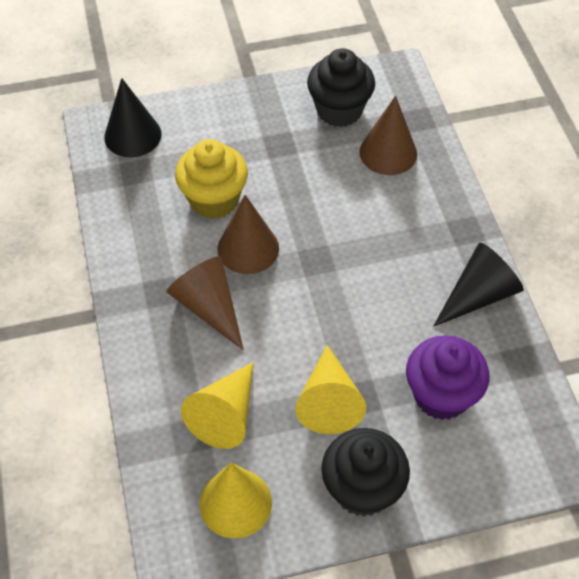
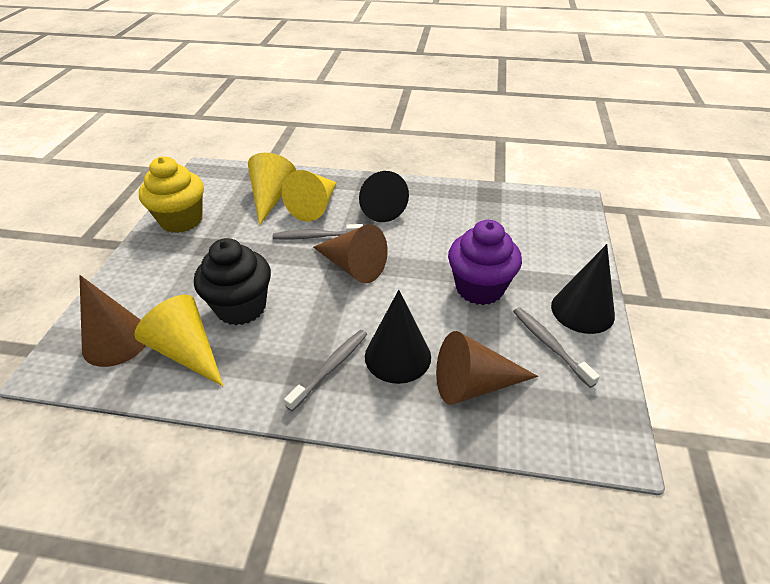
black cone: [104,78,162,157] [433,243,524,327] = 2 -> [359,171,409,222] [365,290,431,384] [551,244,615,334] = 3
black cupcake: [307,48,375,127] [321,428,410,516] = 2 -> [194,238,271,325] = 1
grey toothbrush: none = 0 -> [273,224,363,240] [284,330,367,411] [513,307,600,388] = 3

